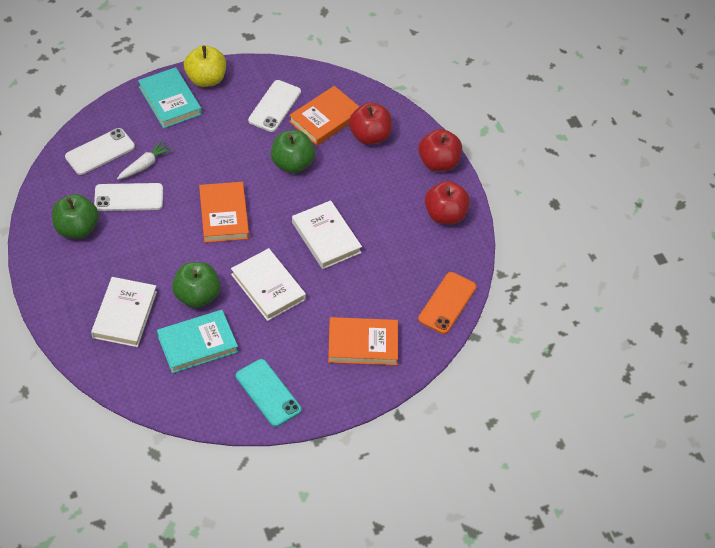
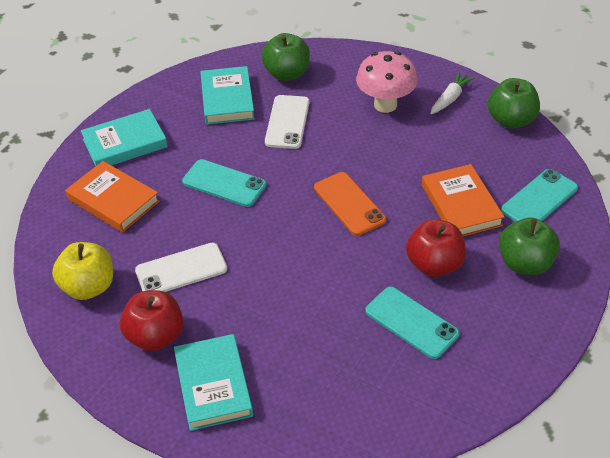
orange book: [199,182,249,243] [289,86,359,146] [328,317,398,365] = 3 -> [65,161,160,233] [422,164,504,236] = 2
pink mushroom: none = 0 -> [356,51,418,113] = 1
red apple: [349,102,392,145] [418,129,462,171] [425,181,470,224] = 3 -> [120,290,183,351] [406,219,466,277] = 2
turquoise book: [138,67,202,128] [157,310,238,373] = 2 -> [81,109,168,166] [174,334,253,431] [200,66,255,125] = 3
turquoise phone: [236,359,301,427] = 1 -> [182,159,266,207] [365,287,459,359] [501,169,578,222] = 3
white book: [91,277,157,347] [231,248,306,321] [292,200,362,269] = 3 -> none = 0
white phone: [65,128,135,175] [94,183,163,211] [248,80,301,132] = 3 -> [135,243,227,292] [265,95,309,149] = 2

